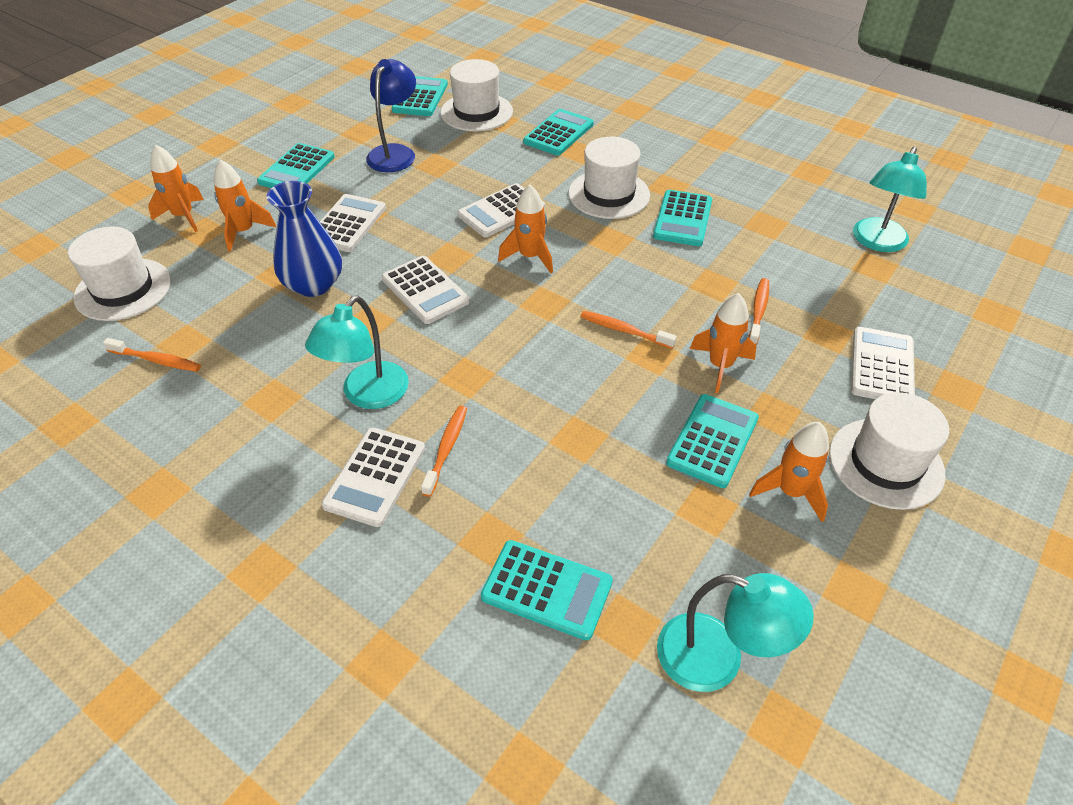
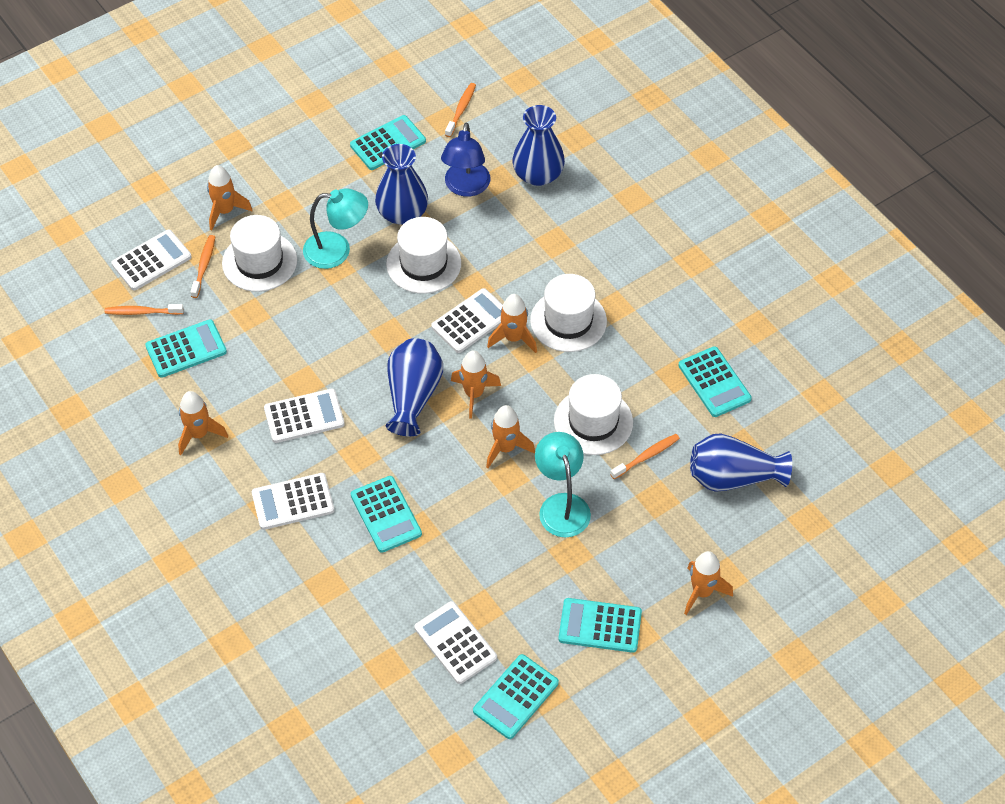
blue vase: [267,181,342,297] = 1 -> [375,144,428,225] [386,338,443,436] [512,105,565,186] [690,433,792,492] = 4
orange rocket: [148,145,204,232] [214,160,276,252] [498,185,553,273] [690,293,756,393] [749,422,829,522] = 5 -> [178,391,228,455] [207,165,253,231] [451,350,501,419] [486,405,535,468] [487,294,537,353] [684,551,733,615] = 6
turquoise lamp: [305,296,409,409] [657,573,814,692] [853,147,927,252] = 3 -> [303,188,368,269] [535,432,591,537] = 2

